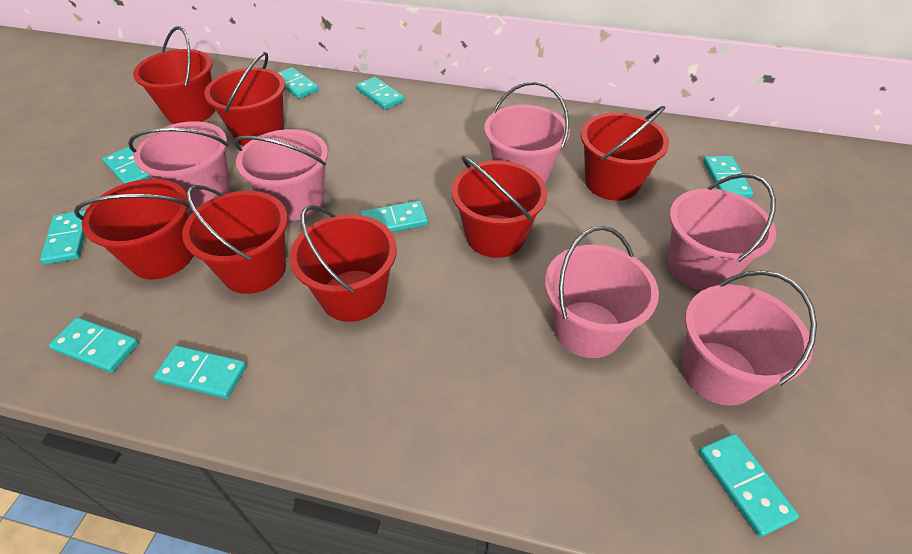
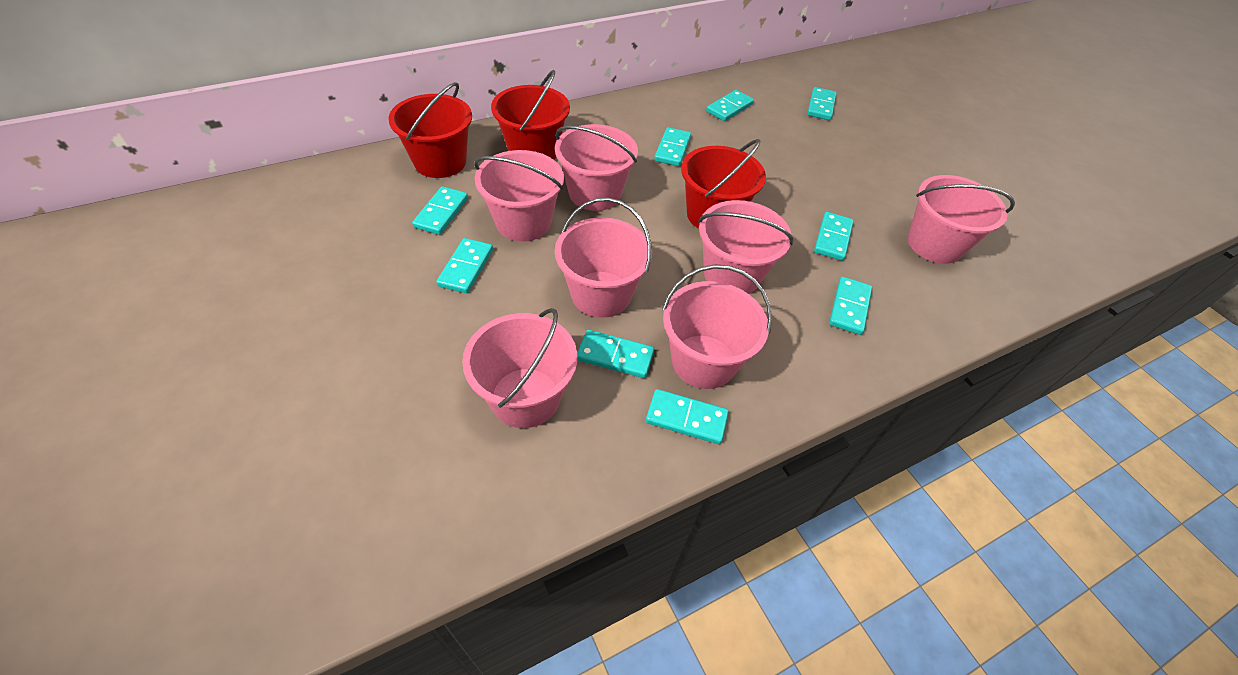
pink bucket: [128,121,230,211] [233,129,328,221] [484,81,570,183] [545,226,659,358] [668,173,776,291] [682,270,817,406] = 6 -> [462,308,577,428] [474,150,564,241] [555,124,638,211] [555,198,652,318] [662,264,772,389] [698,200,794,294] [908,175,1015,264] = 7
red bucket: [74,179,193,279] [133,26,215,124] [182,185,288,294] [204,52,285,146] [290,205,397,322] [451,156,547,258] [581,106,669,201] = 7 -> [388,82,472,178] [491,70,570,160] [681,139,766,229] = 3

